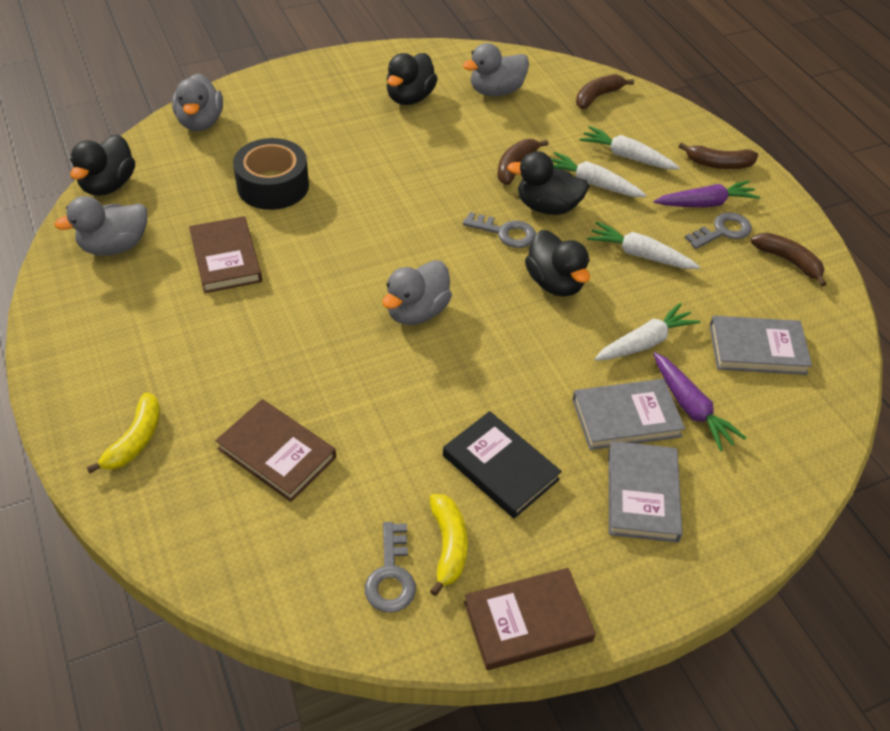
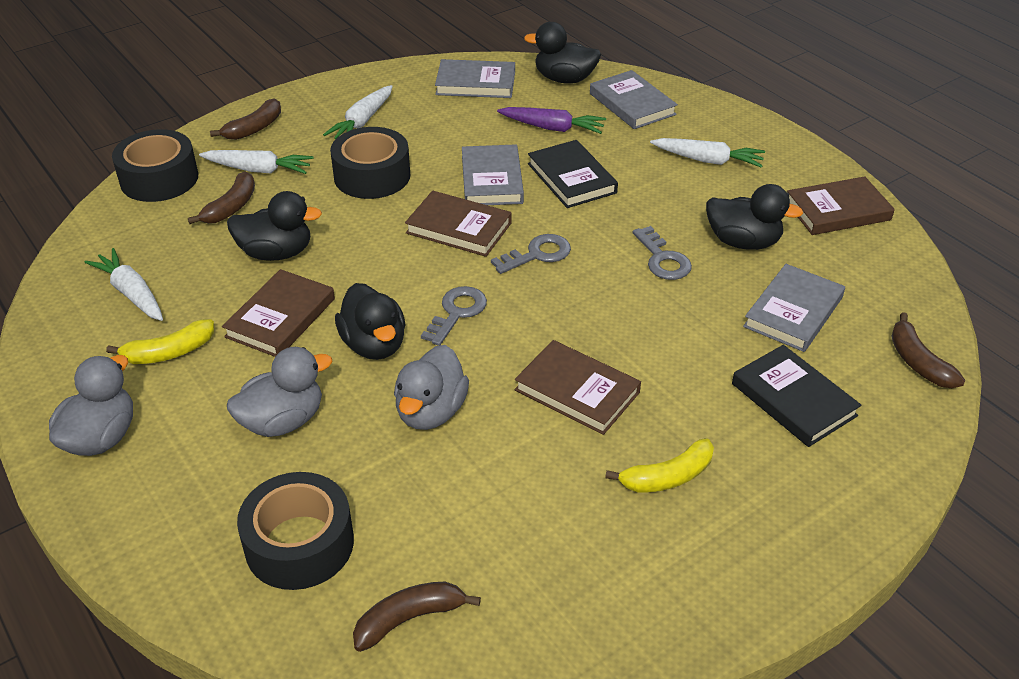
black book: [443,411,562,519] = 1 -> [528,140,618,208] [732,345,862,447] = 2
black tape: [233,138,309,210] = 1 -> [112,129,198,202] [237,472,354,590] [330,127,410,199] = 3
brown book: [189,216,262,293] [216,399,336,502] [464,568,596,670] = 3 -> [222,269,335,357] [405,191,512,257] [515,340,641,435] [787,176,895,235] = 4
grey book: [572,379,685,450] [609,441,683,543] [710,316,812,375] = 3 -> [435,59,515,98] [462,144,524,205] [590,70,678,129] [743,264,845,352] = 4
grey duck: [55,196,148,256] [172,73,223,131] [382,260,452,325] [463,43,529,97] = 4 -> [49,355,133,456] [227,347,333,437] [394,345,469,430] = 3
purple carrot: [653,352,746,452] [654,180,760,207] = 2 -> [497,107,606,134] = 1

